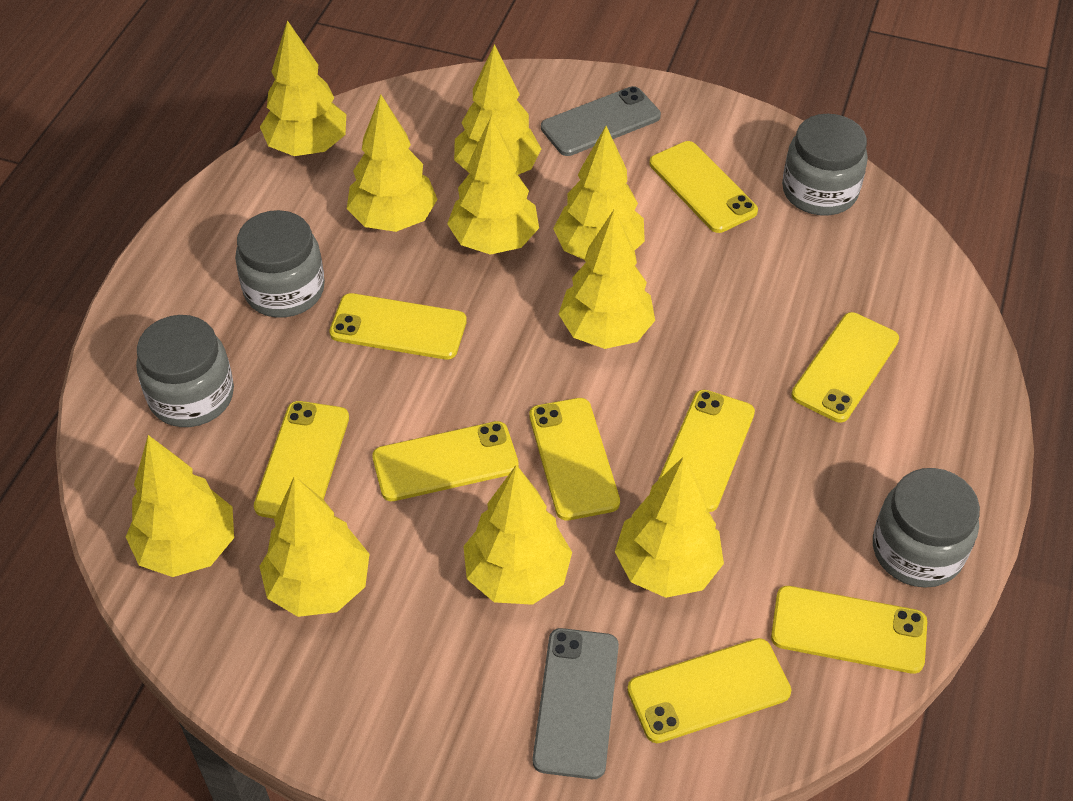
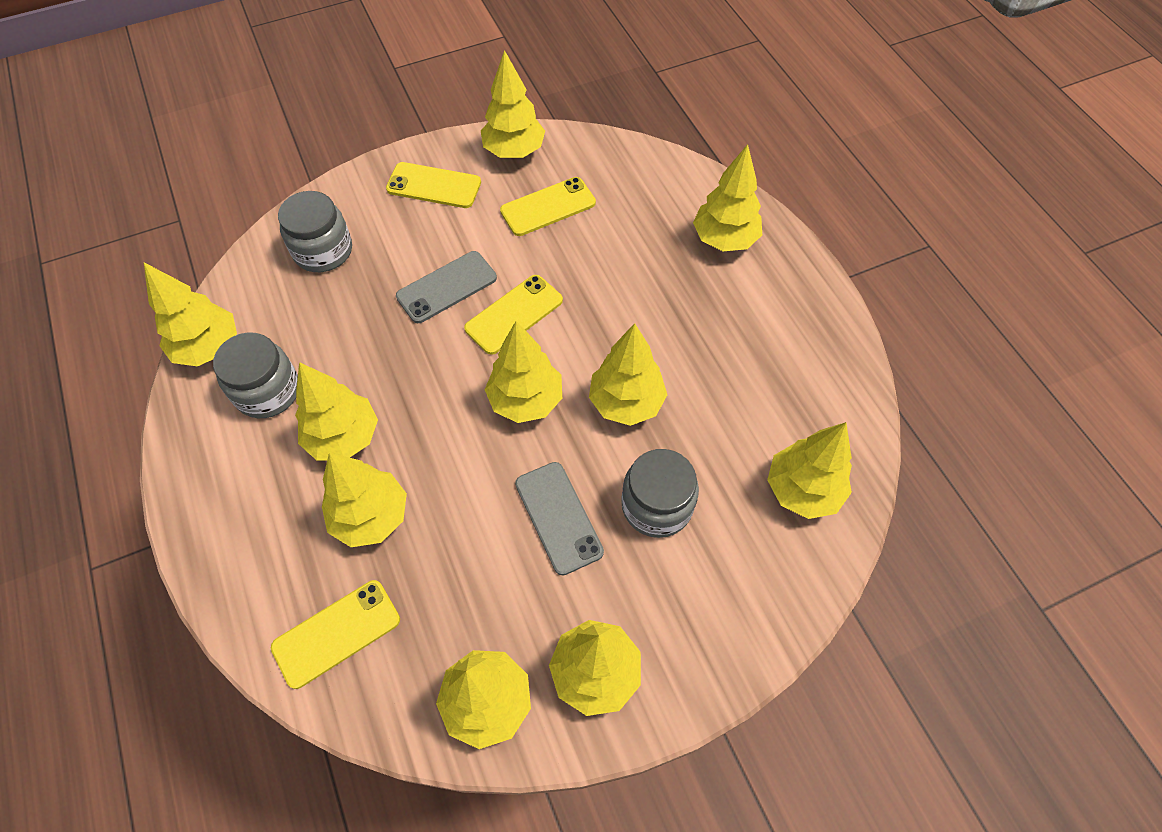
grey jar: [136,315,234,427] [235,210,325,317] [782,114,868,215] [873,468,980,588] = 4 -> [213,332,298,418] [278,191,352,272] [621,449,699,538] = 3
yellow phone: [254,401,349,519] [329,293,467,360] [372,421,519,501] [529,398,620,520] [627,638,791,743] [650,141,758,233] [658,390,755,512] [771,586,927,674] [791,312,899,422] = 9 -> [271,580,400,689] [386,162,481,208] [464,275,563,355] [500,177,596,236] = 4

